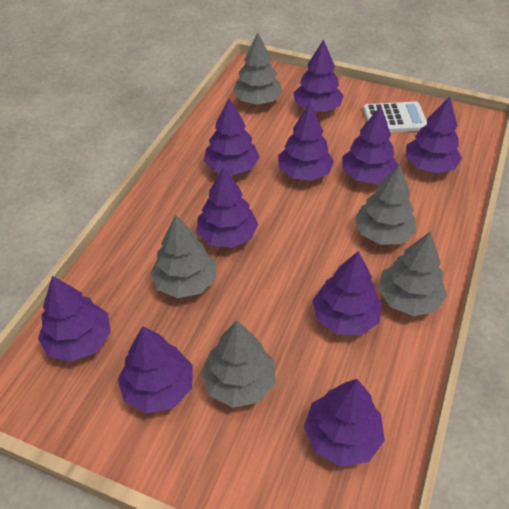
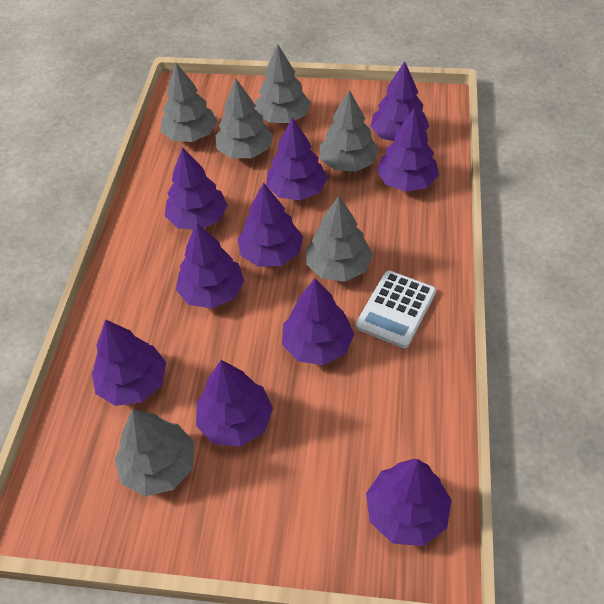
grey tree: [150,214,216,298] [201,320,276,408] [233,33,283,105] [354,164,416,245] [378,231,447,316] = 5 -> [114,409,194,496] [161,63,217,142] [215,79,273,158] [255,44,311,123] [306,196,373,282] [319,90,379,172] = 6

